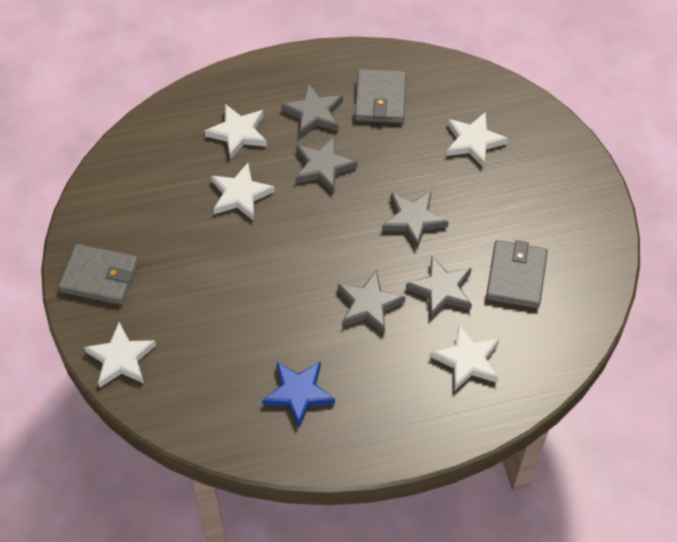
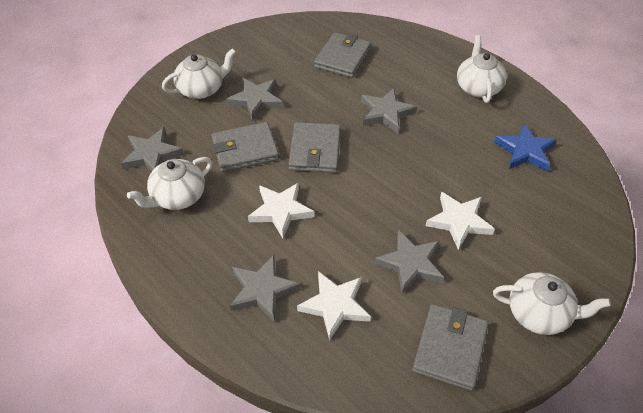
grey wallet: [58,244,139,305] [355,69,406,123] [486,240,548,308] = 3 -> [211,122,279,172] [289,122,341,173] [314,32,371,78] [412,304,489,391] = 4
white star: [84,322,156,387] [204,104,267,160] [211,163,275,221] [431,325,499,391] [446,112,508,168] = 5 -> [248,183,314,238] [297,271,371,341] [426,192,495,250] = 3
white teapot: none = 0 -> [127,157,212,210] [162,48,236,99] [457,35,507,103] [493,272,611,335] = 4

